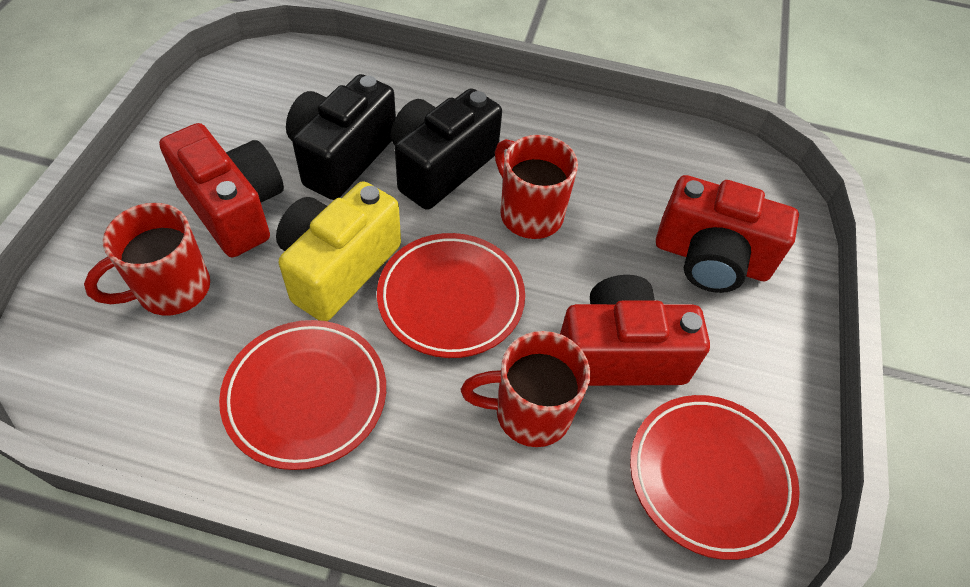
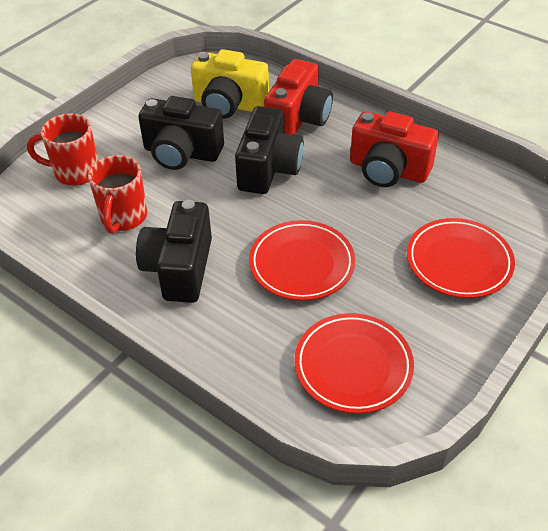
black camera: [286,74,396,200] [391,88,502,210] = 2 -> [136,200,212,303] [138,96,224,170] [235,106,304,194] = 3
red camera: [159,123,284,257] [560,275,710,386] [656,175,799,293] = 3 -> [264,59,333,135] [350,111,439,187] = 2
red mug: [84,203,210,315] [461,331,590,447] [495,135,578,239] = 3 -> [27,114,98,186] [88,155,147,234] = 2

